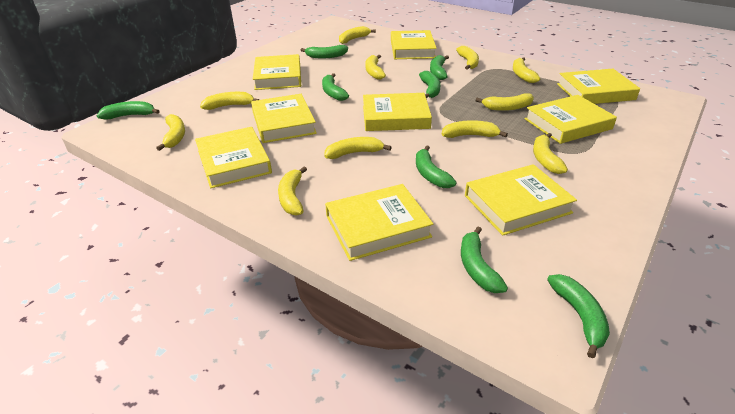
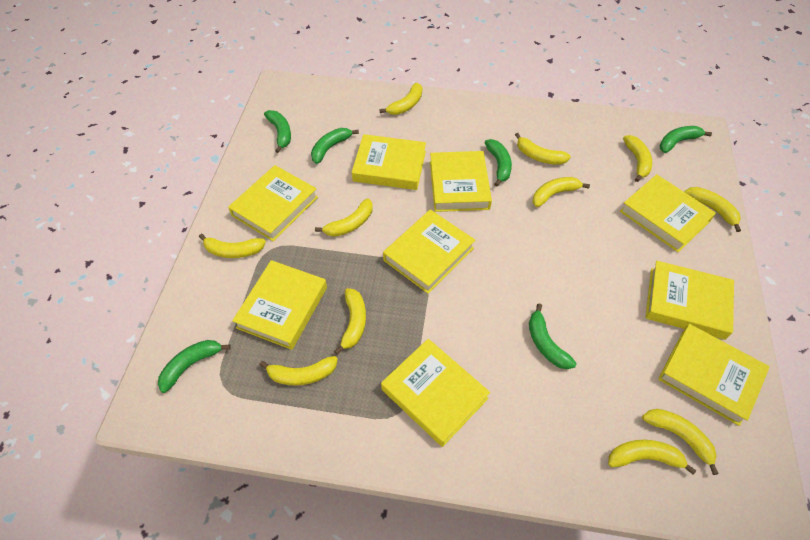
green banana: [97,101,160,120] [301,45,348,58] [322,73,349,101] [416,145,456,188] [419,71,441,98] [430,55,449,80] [461,226,508,293] [547,274,610,358] = 8 -> [158,340,231,393] [264,110,291,153] [311,128,359,164] [484,139,512,186] [529,303,577,369] [659,126,712,153] = 6

